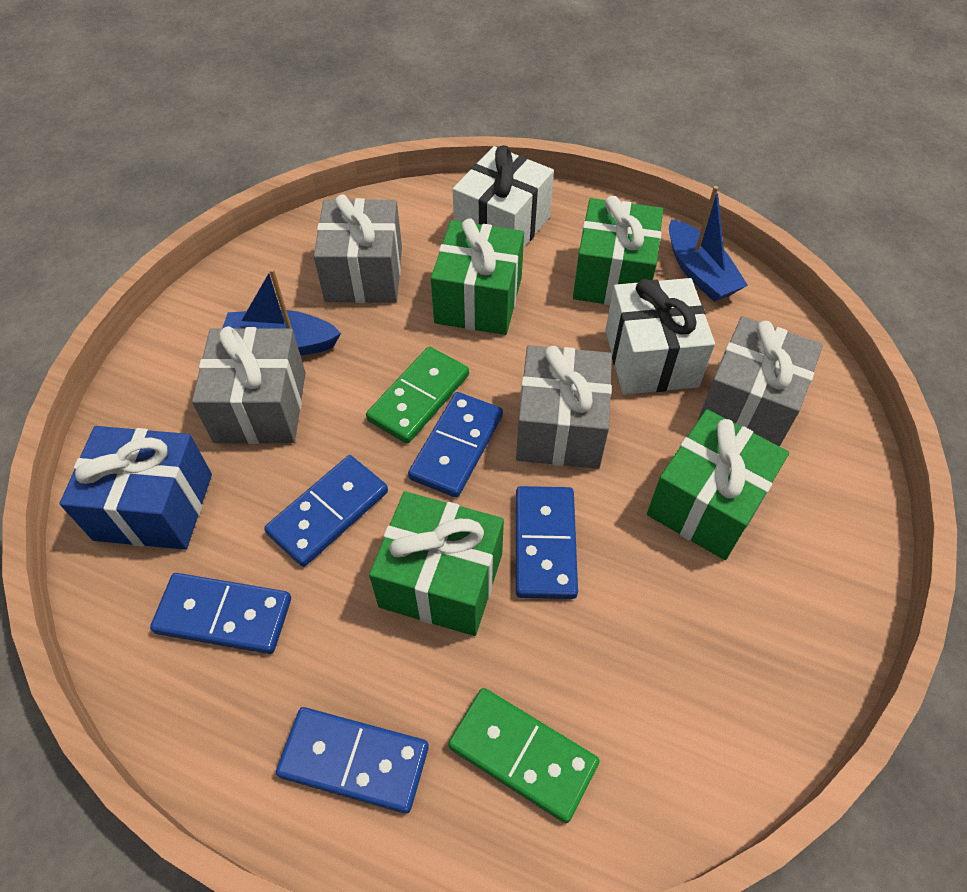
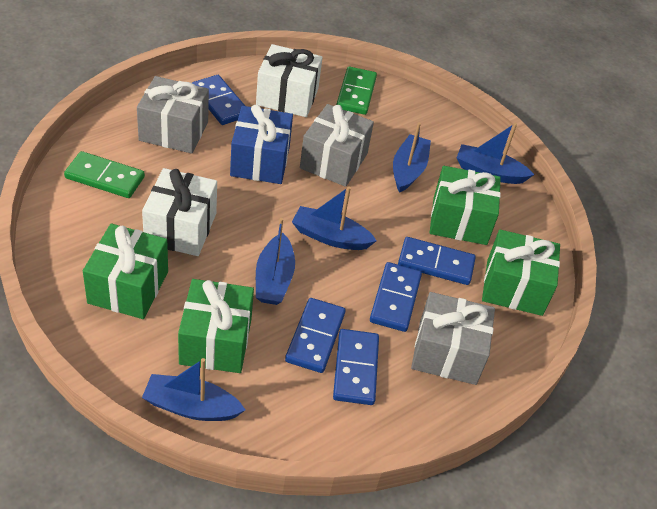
blue boat: [222,268,341,355] [669,186,748,302] = 2 -> [142,358,245,421] [256,218,295,305] [292,186,377,250] [393,122,431,193] [457,123,534,184] = 5
grey gift: [192,326,306,444] [314,194,402,303] [516,345,612,469] [698,316,823,447] = 4 -> [137,76,209,154] [300,104,374,187] [411,292,495,385] = 3

